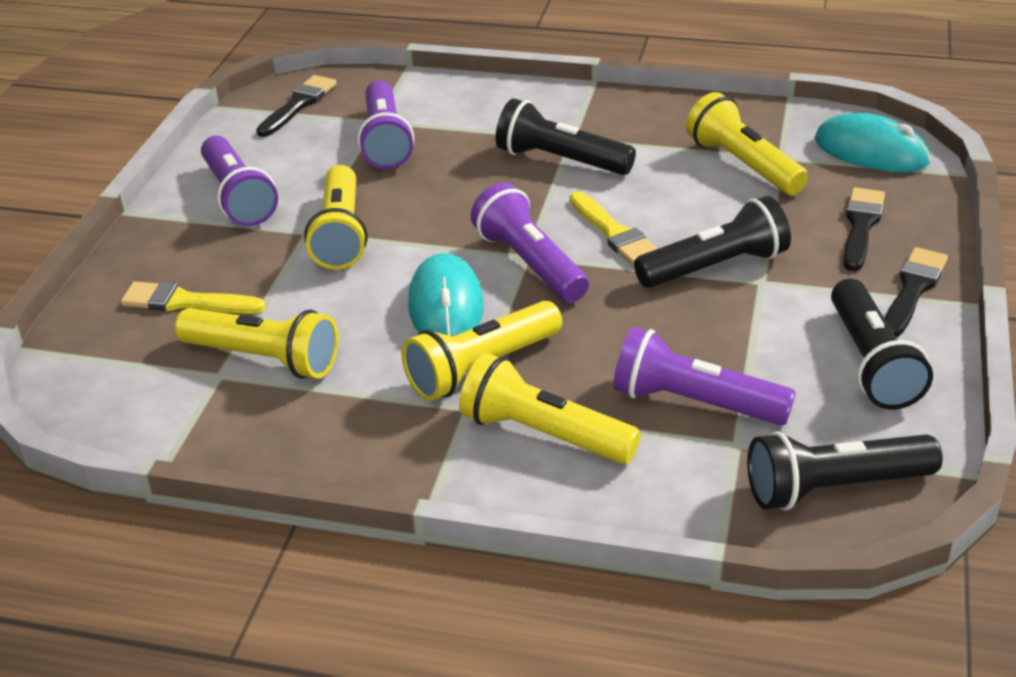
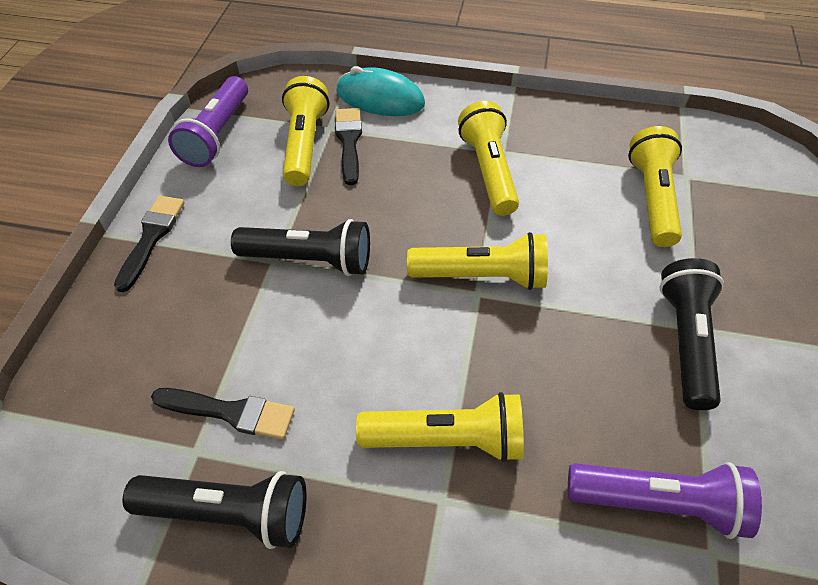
black flashlight: [496,98,636,175] [634,196,791,288] [747,431,943,510] [831,279,933,409] = 4 -> [122,471,306,549] [231,219,370,276] [660,258,724,410] = 3
purple flashlight: [201,136,278,226] [358,81,414,169] [471,183,589,303] [613,327,796,425] = 4 -> [168,76,248,167] [568,462,762,539] = 2
turquoise mouse: [408,253,484,336] [815,113,931,172] = 2 -> [336,66,425,116] = 1
yellow brush: [121,282,266,314] [570,191,658,266] = 2 -> none = 0

